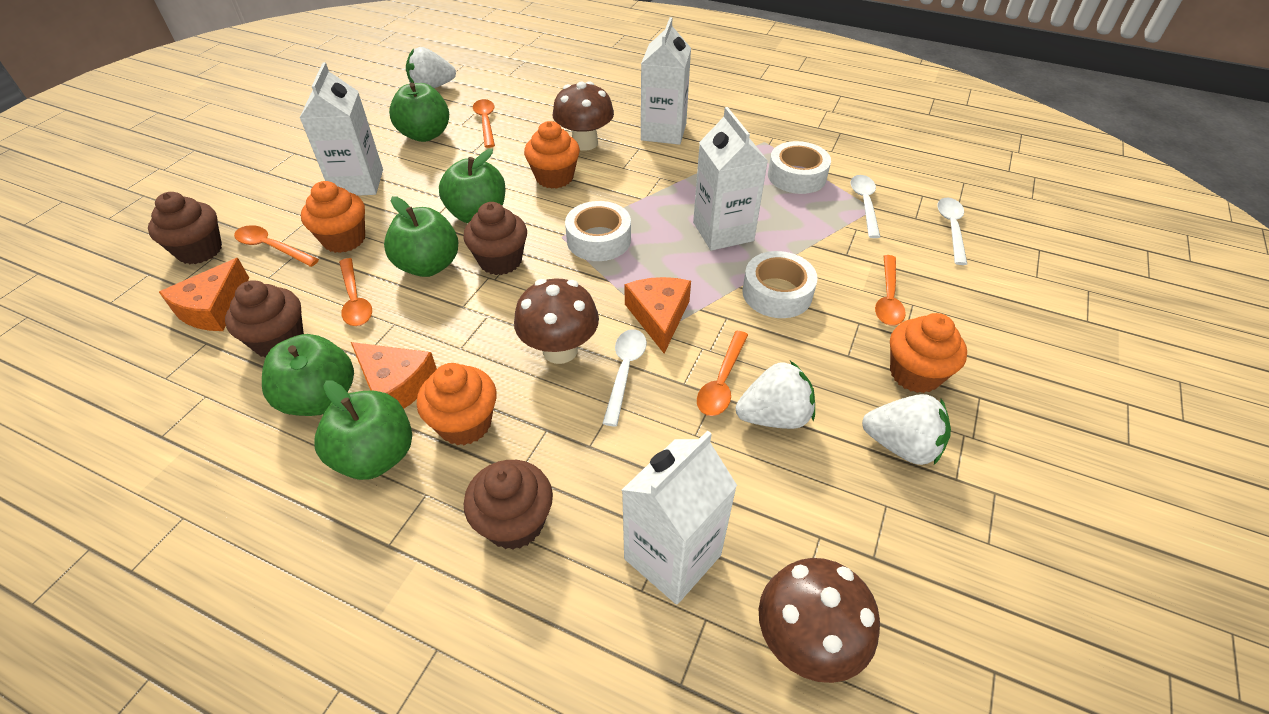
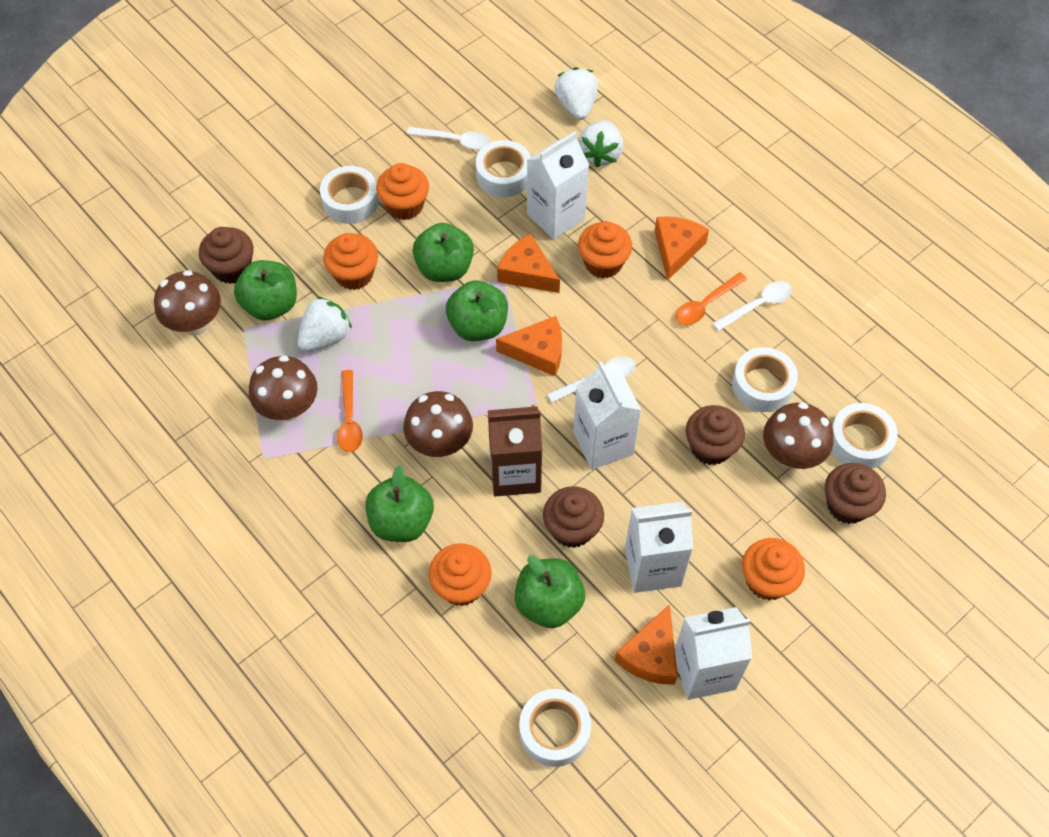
brown carton: none = 0 -> [488,406,542,496] = 1
brown mushroom: [514,278,599,364] [552,81,614,150] [759,558,880,683] = 3 -> [154,270,221,336] [249,355,318,421] [403,391,473,457] [763,402,834,469] = 4
orange cheese: [159,258,249,331] [351,342,437,409] [624,277,691,353] = 3 -> [496,316,562,376] [497,234,560,293] [615,604,678,685] [655,216,709,281] = 4
orange cupcake: [301,181,365,253] [417,363,497,445] [524,121,580,189] [890,313,967,393] = 4 -> [323,233,378,290] [376,163,429,220] [429,543,492,606] [578,221,632,279] [742,538,805,600] = 5
orange spoon: [234,225,319,267] [339,258,372,326] [473,99,495,148] [697,331,748,416] [875,255,906,325] = 5 -> [337,370,363,452] [676,272,747,325] = 2
white tape: [565,201,631,261] [742,251,818,318] [768,141,831,194] = 3 -> [320,166,379,224] [476,140,531,197] [519,689,591,767] [732,347,798,412] [832,403,898,469] = 5

